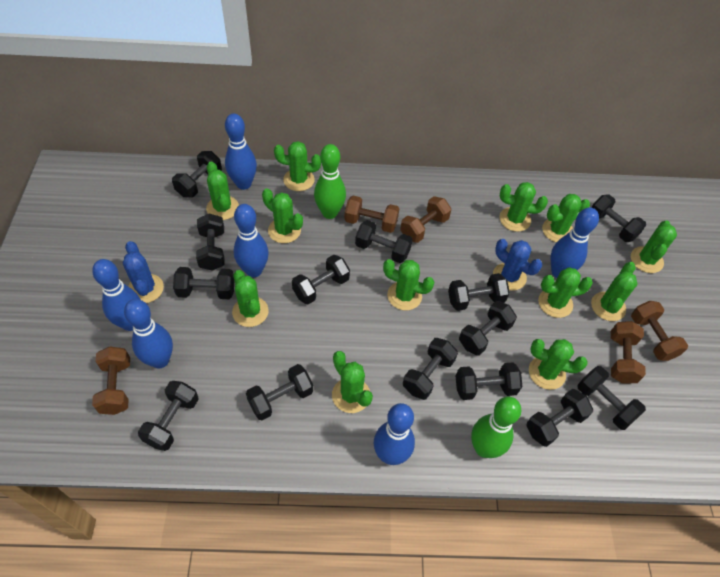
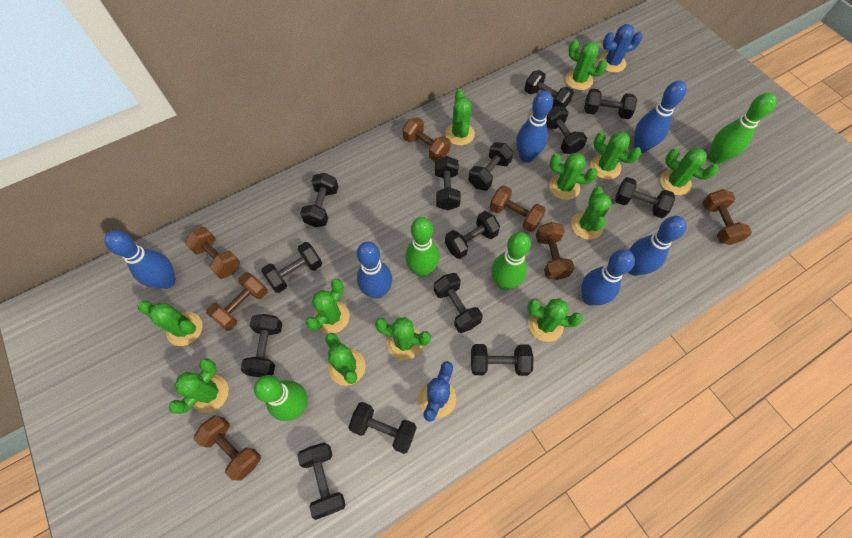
brown dumbbell: [92,346,130,415] [344,196,400,233] [400,196,451,243] [611,321,646,384] [631,301,688,361] = 5 -> [185,227,240,279] [193,415,261,481] [206,272,268,331] [403,117,451,162] [490,185,546,232] [536,222,575,280] [702,189,752,245] = 7
green bowling pin: [314,144,346,219] [471,397,521,458] = 2 -> [254,375,308,421] [405,217,440,277] [492,232,531,290] [709,93,776,164] = 4

